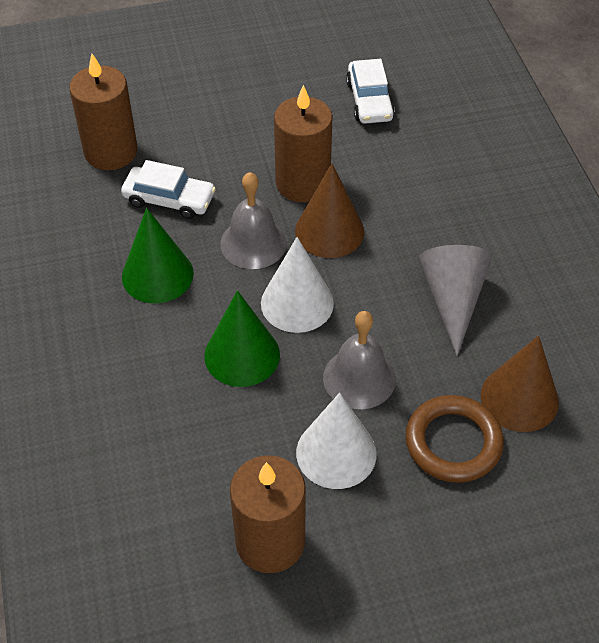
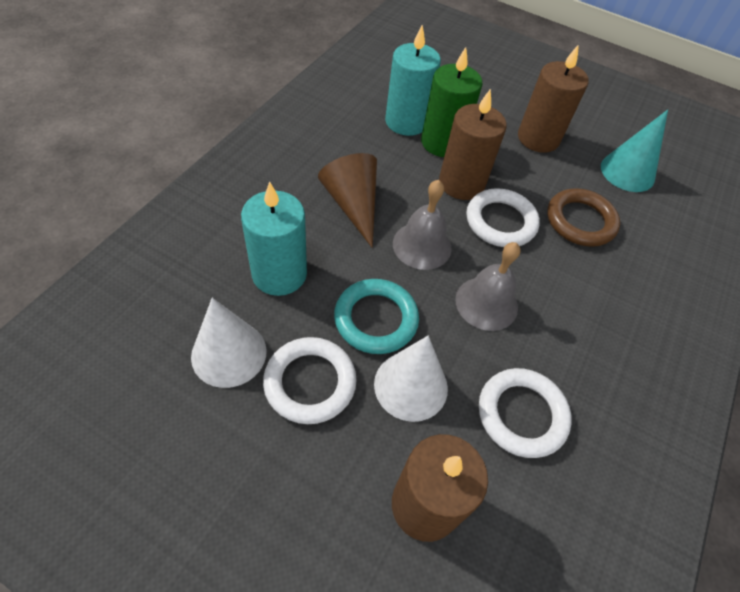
brown cone: [295,163,364,258] [481,335,559,432] = 2 -> [318,153,377,248] = 1
green candle: none = 0 -> [421,47,482,157] = 1
green cone: [122,208,194,304] [204,290,280,387] = 2 -> none = 0
grey cone: [418,245,492,356] = 1 -> none = 0
turquoise candle: none = 0 -> [241,181,307,296] [385,25,441,136] = 2
turquoise cone: none = 0 -> [601,110,668,192] = 1
turquoise ring: none = 0 -> [334,279,419,354] = 1
white car: [121,160,216,219] [346,59,395,124] = 2 -> none = 0
white ring: none = 0 -> [263,337,357,424] [467,188,540,247] [479,368,572,458] = 3

